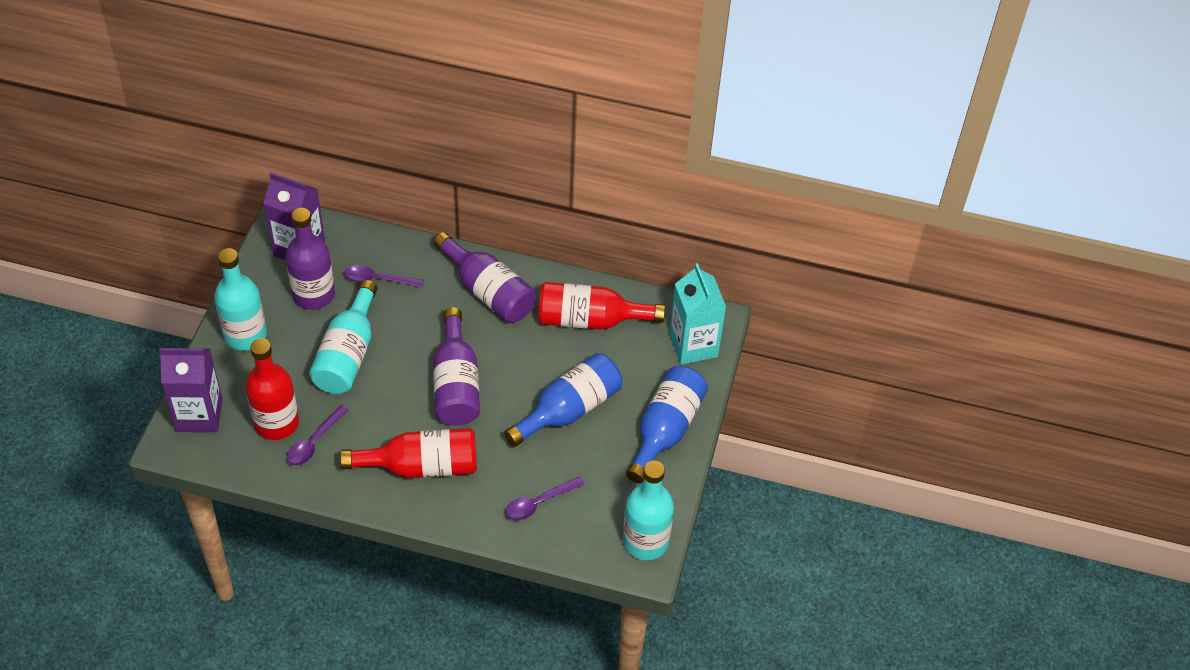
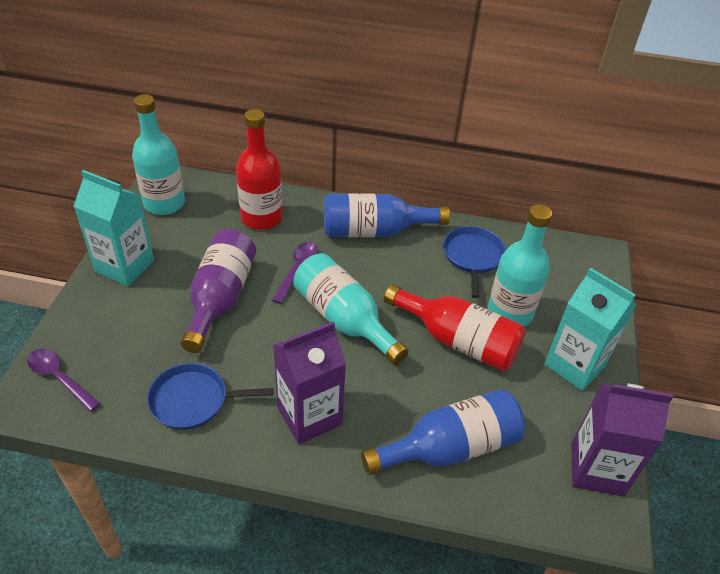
blue pan: none = 0 -> [147,363,274,430] [443,226,506,298] = 2
purple bottle: [286,208,335,310] [433,307,480,426] [434,232,536,323] = 3 -> [181,229,256,353] = 1
purple spoon: [287,405,349,466] [344,265,424,288] [505,476,585,521] = 3 -> [27,349,101,412] [272,242,318,304] = 2
red bottle: [245,338,299,440] [340,428,477,478] [538,282,665,330] = 3 -> [236,109,283,230] [384,284,526,371] = 2
turquoise carton: [669,263,726,365] = 1 -> [73,170,154,286] [544,268,636,391] = 2

